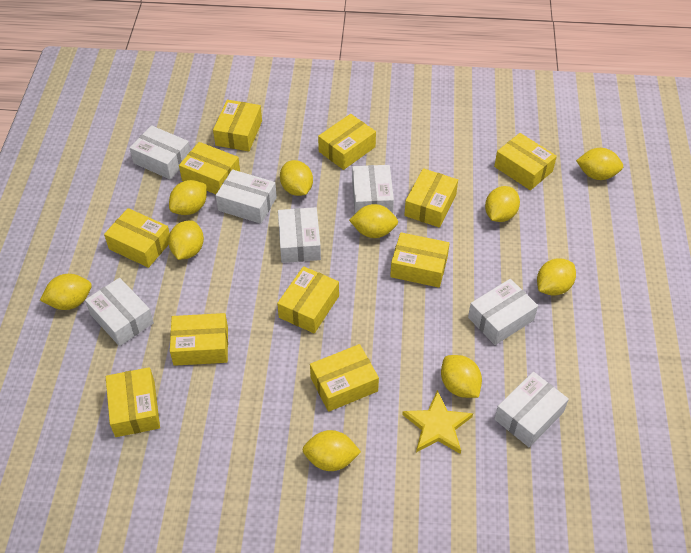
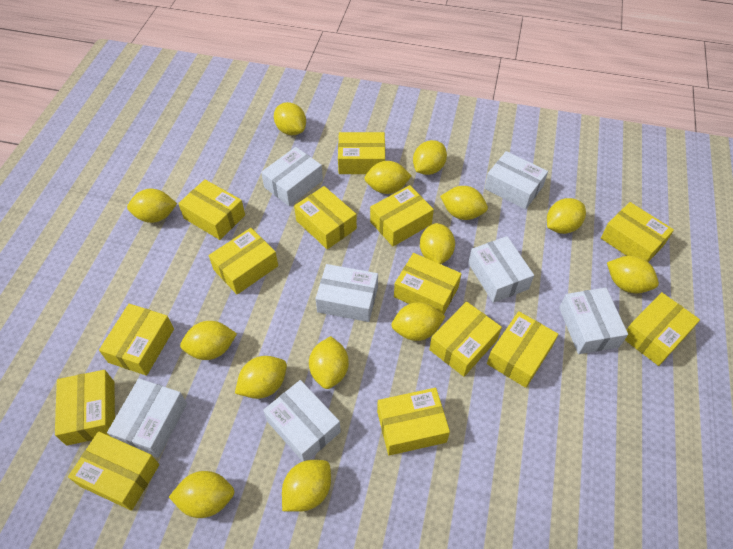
yellow box: [104,208,170,268] [106,367,160,437] [170,313,228,366] [179,142,240,194] [213,100,262,151] [277,266,339,333] [310,344,379,412] [318,114,376,170] [390,232,450,288] [404,168,458,228] [494,133,557,190] = 11 -> [55,370,115,446] [68,431,159,511] [99,304,174,376] [178,179,245,240] [209,228,278,295] [294,186,357,249] [338,132,385,174] [370,185,434,246] [377,388,450,456] [394,253,461,315] [429,301,502,377] [487,311,558,388] [601,202,674,262] [625,292,700,366] = 14
yellow lemon: [40,274,92,310] [168,220,204,260] [169,180,207,215] [280,160,313,196] [302,430,361,471] [349,204,398,238] [441,355,482,398] [485,186,520,222] [537,258,576,296] [576,148,623,180] = 10 -> [127,189,177,223] [169,471,235,518] [180,321,237,360] [235,356,287,399] [274,102,306,135] [282,460,331,512] [309,336,349,389] [364,161,412,194] [391,302,446,341] [413,140,447,175] [420,223,455,264] [440,186,488,220] [547,198,586,234] [607,256,659,293] = 14
yellow star: [402,390,473,454] = 1 -> none = 0

